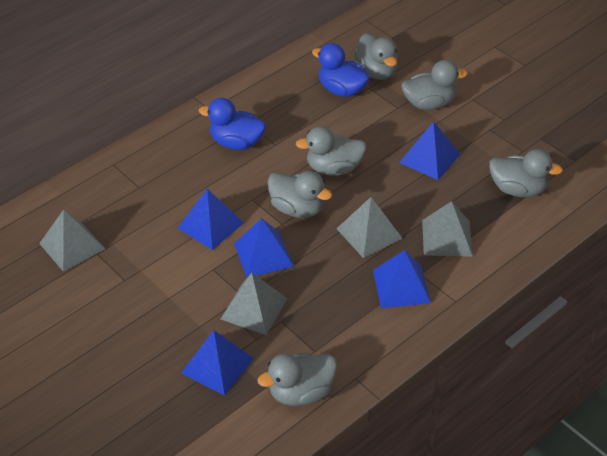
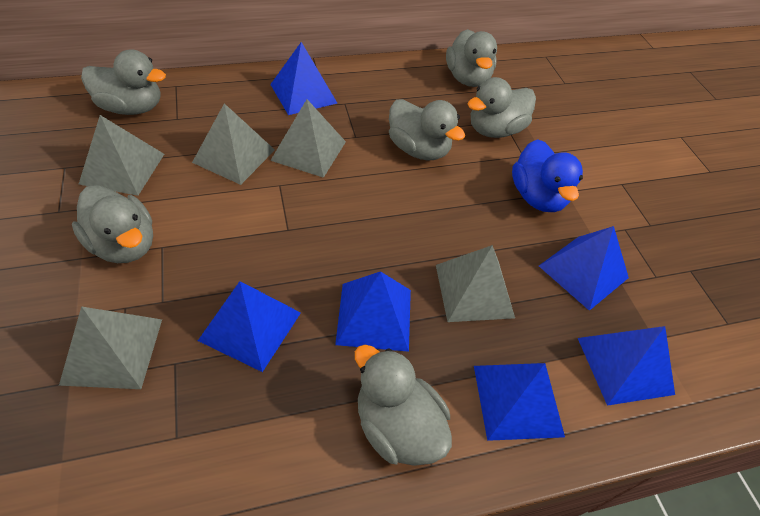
blue duck: [199,98,266,150] [312,43,370,97] = 2 -> [512,139,583,212] = 1
blue pyramid: [178,189,244,250] [181,330,254,396] [234,218,294,277] [373,250,431,308] [399,121,460,180] = 5 -> [198,281,301,372] [270,42,337,115] [335,271,411,352] [474,363,565,441] [539,226,629,311] [578,326,675,406] = 6
grey pyramid: [39,210,105,272] [221,273,287,335] [336,197,403,258] [422,201,473,257] = 4 -> [59,306,162,389] [79,115,164,196] [192,103,275,185] [270,99,346,178] [436,245,515,322] = 5

